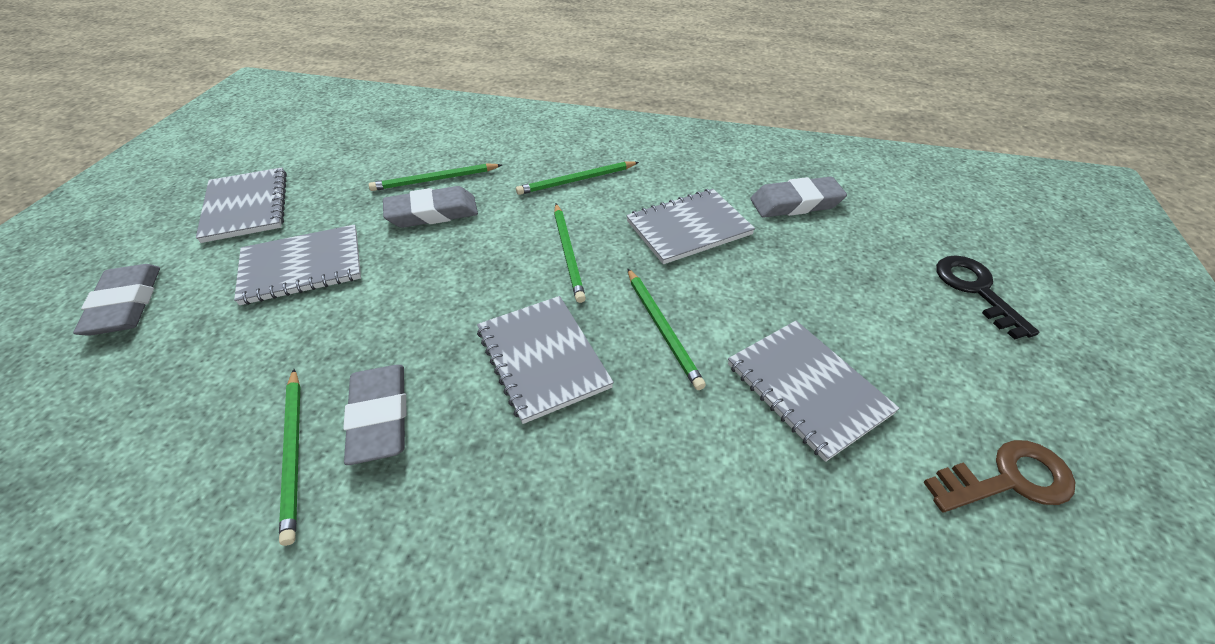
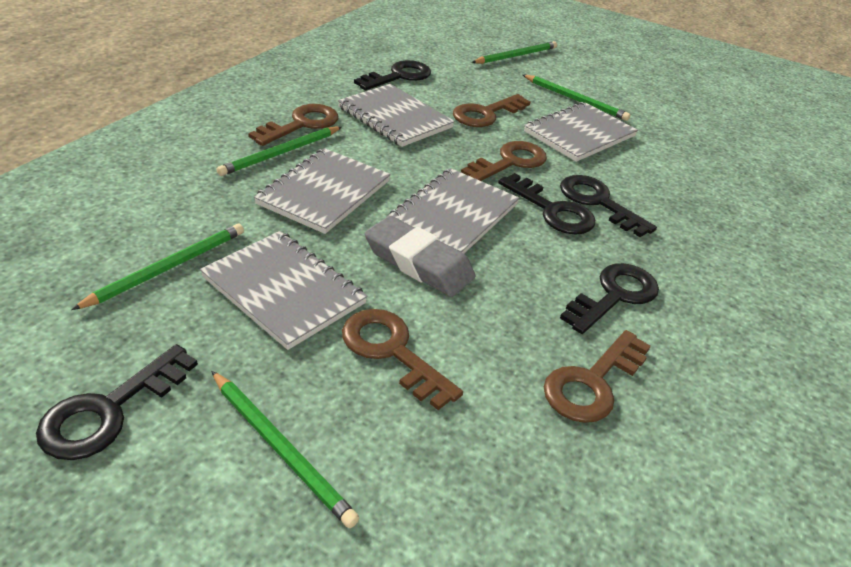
black key: [936,255,1039,340] = 1 -> [36,344,198,460] [354,60,431,90] [498,173,595,235] [560,175,657,237] [560,263,659,334] = 5
brown key: [923,440,1075,512] = 1 -> [248,104,338,146] [342,309,463,410] [453,94,531,127] [461,141,547,181] [544,330,651,423] = 5
grey eraser: [73,264,160,336] [343,365,406,465] [383,186,478,228] [750,177,847,218] = 4 -> [365,216,475,297] = 1

